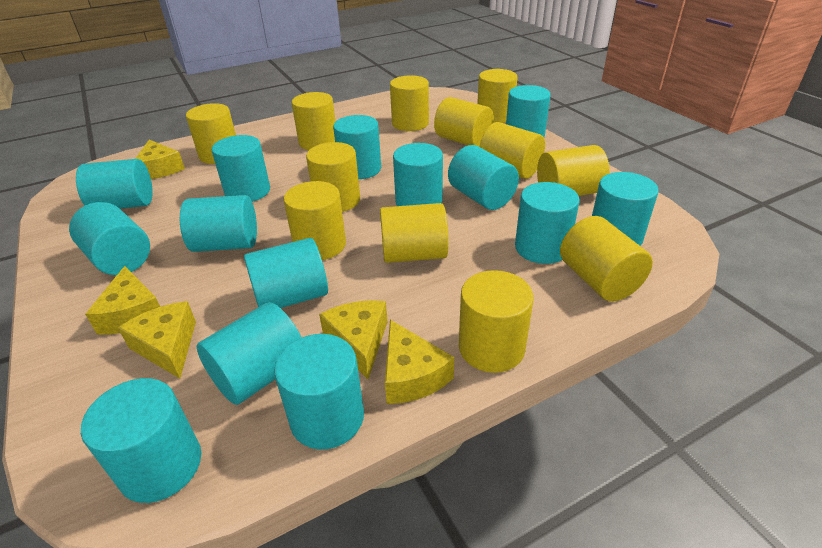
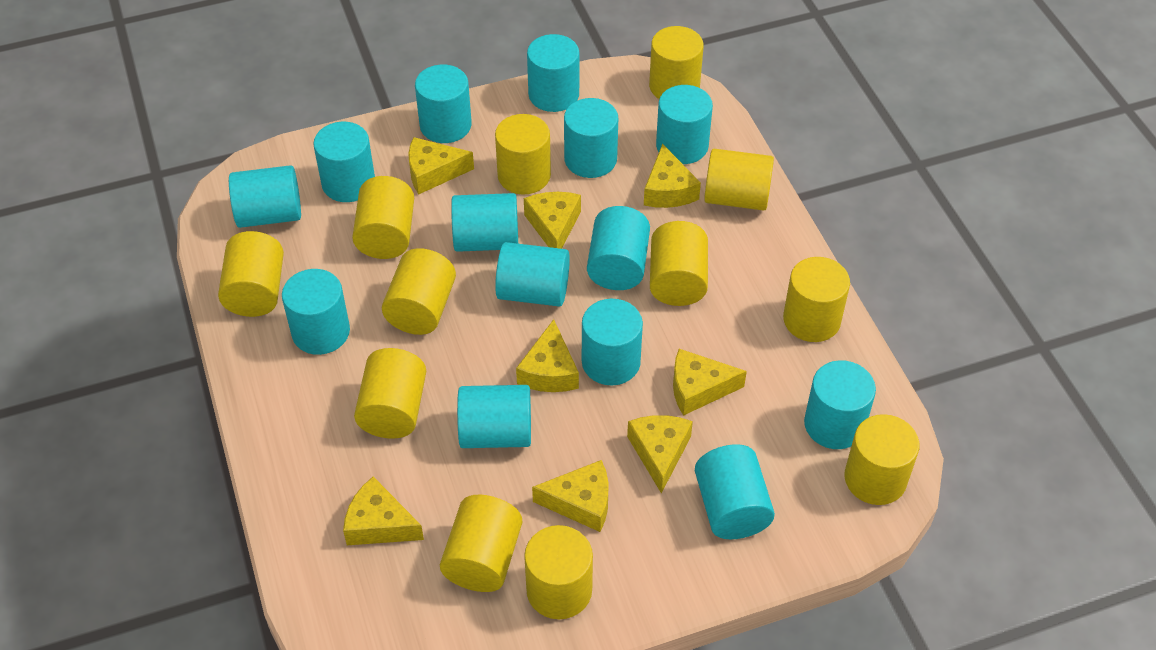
yellow cheese: [85,266,160,335] [118,301,196,379] [135,140,185,179] [319,300,387,379] [385,320,454,404] = 5 -> [343,477,424,545] [408,137,474,194] [516,319,579,392] [524,192,581,249] [532,460,608,532] [627,415,693,493] [644,144,701,208] [673,349,747,416] = 8

